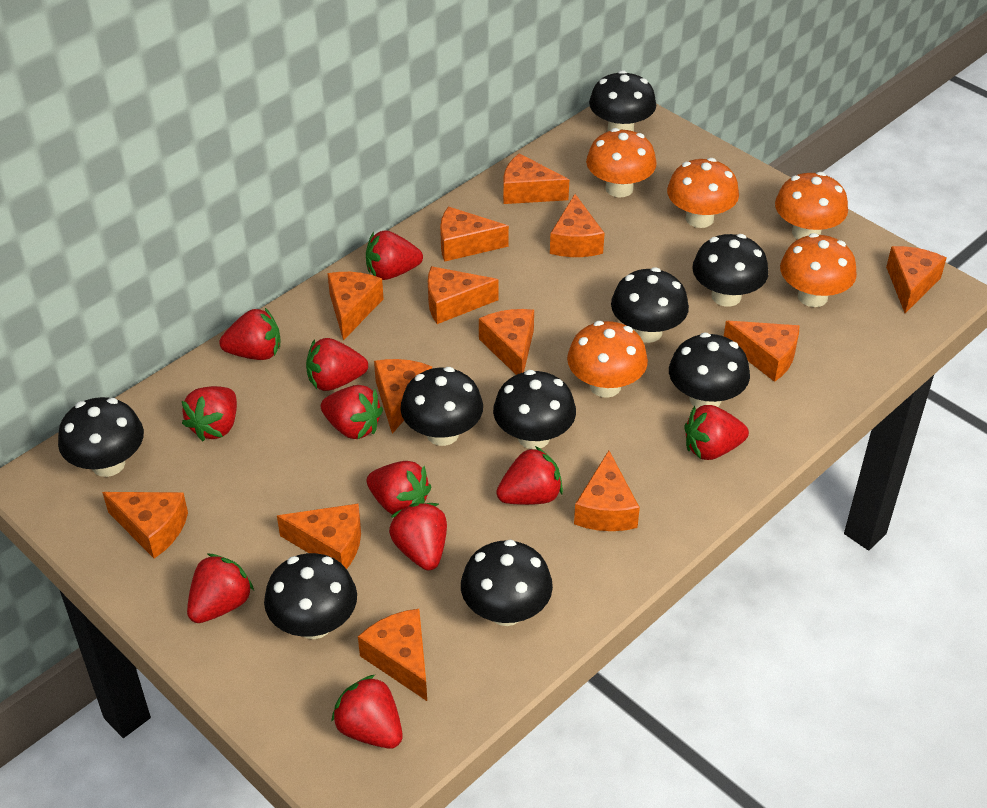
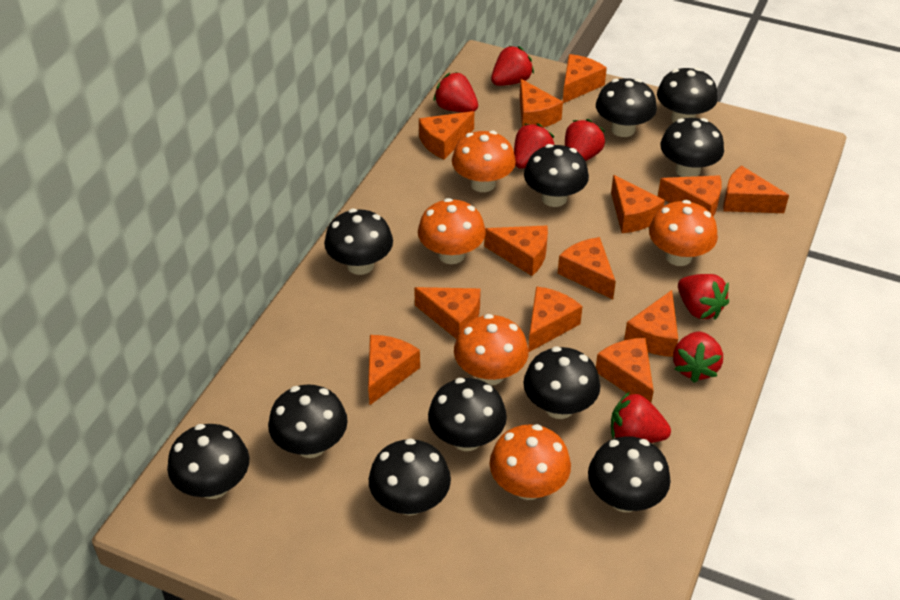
black mushroom: [58,397,144,477] [264,553,357,639] [400,367,483,446] [461,539,553,626] [493,370,576,449] [589,70,656,131] [611,267,689,343] [669,332,750,408] [692,234,769,307] = 9 -> [167,424,249,499] [268,384,348,458] [324,209,393,275] [369,438,451,516] [428,378,507,451] [523,347,600,419] [524,144,589,207] [588,436,671,512] [596,78,657,137] [657,68,718,122] [660,118,724,177] = 11
red strawberry: [182,386,237,442] [187,554,254,623] [219,308,280,360] [306,338,368,391] [321,385,383,439] [331,674,403,749] [366,230,423,280] [367,461,431,515] [389,503,447,570] [496,446,563,505] [684,405,749,460] = 11 -> [433,72,478,113] [491,46,534,86] [514,124,554,169] [565,119,605,161] [611,392,671,443] [673,332,723,383] [678,274,729,320] = 7

